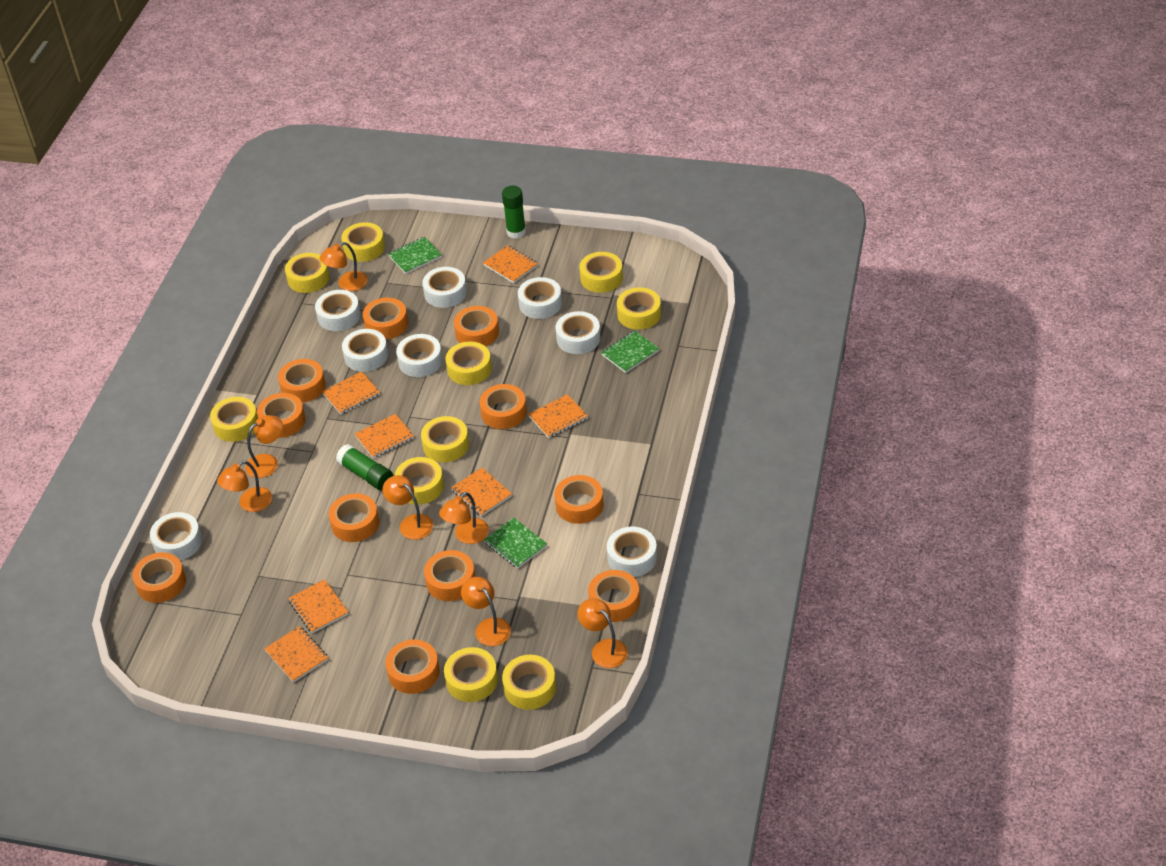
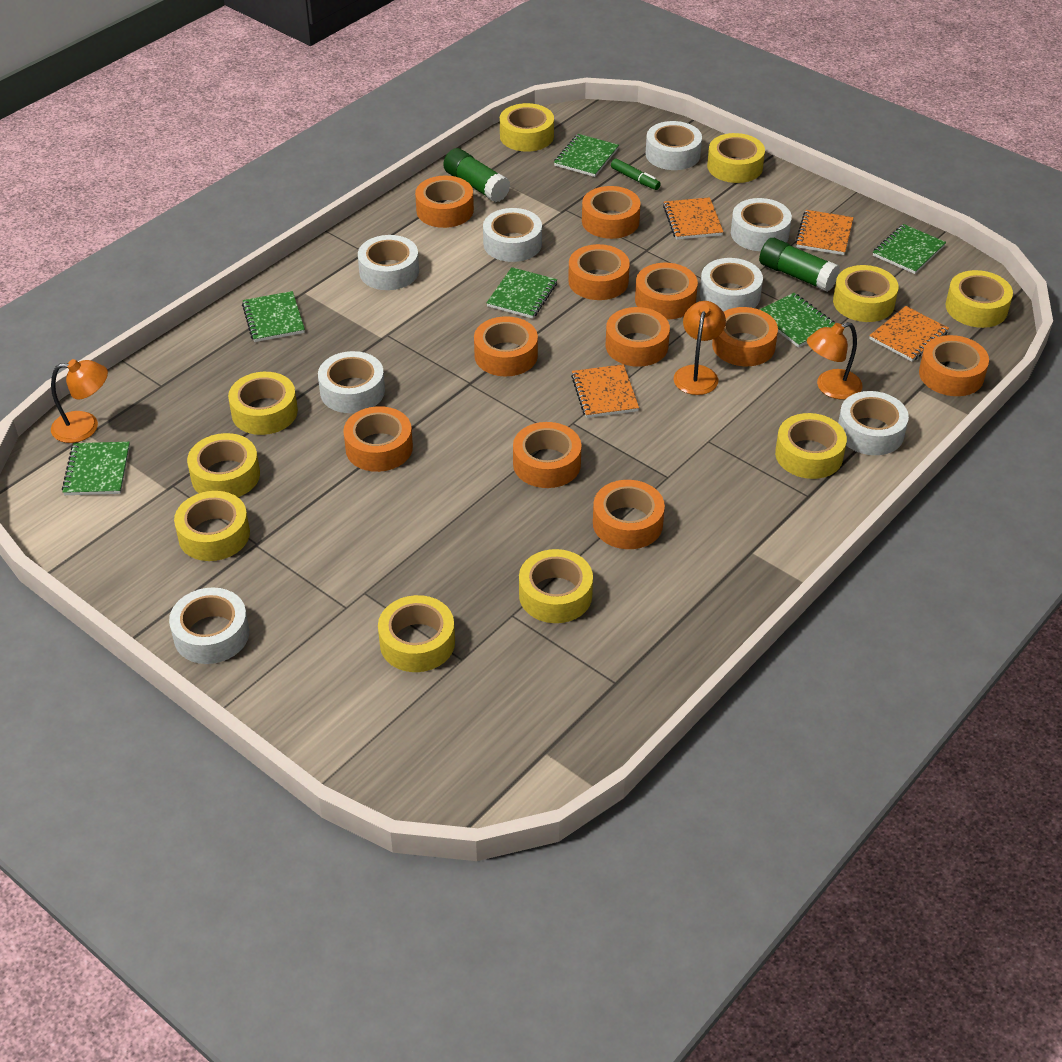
green marker: none = 0 -> [611,159,661,190] = 1
green notebook: [388,237,442,274] [484,517,547,568] [601,330,659,373] = 3 -> [62,442,130,495] [242,291,305,342] [486,267,557,319] [554,134,619,177] [759,293,835,348] [873,224,946,274] = 6
orange lamp: [217,461,272,512] [245,415,283,478] [320,242,368,291] [383,475,433,540] [439,492,489,544] [461,577,511,646] [578,598,628,668] = 7 -> [51,359,108,443] [674,301,726,395] [807,322,863,400] = 3
orange notebook: [264,626,328,683] [288,579,348,633] [322,372,380,414] [355,414,414,459] [451,468,512,516] [483,245,538,283] [528,394,588,438] = 7 -> [571,364,639,418] [663,197,723,240] [795,210,854,255] [869,306,949,362] = 4

